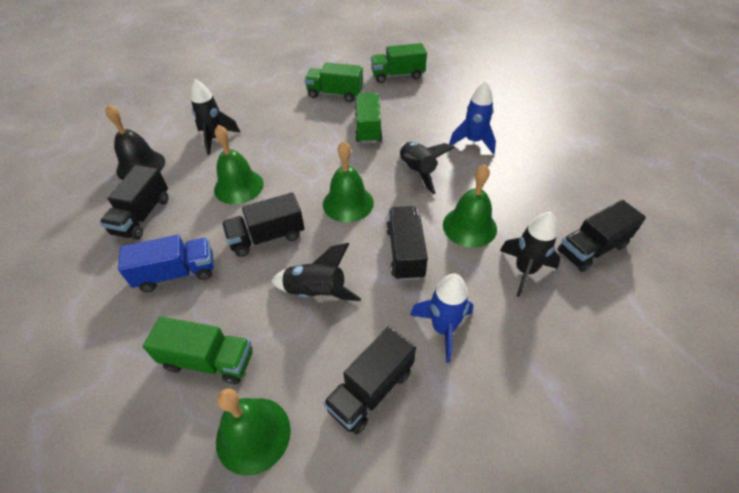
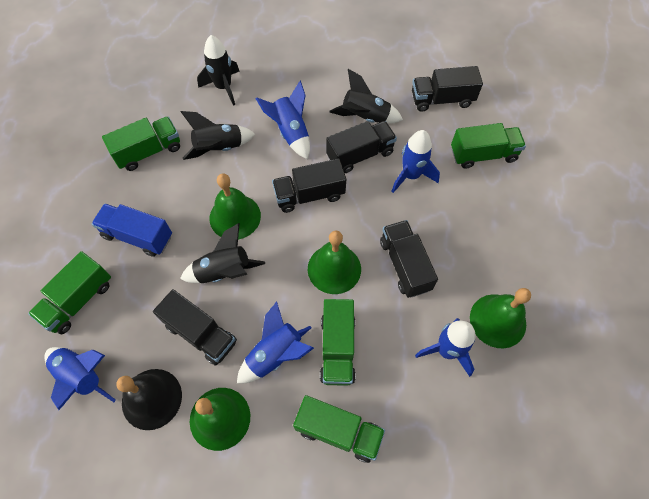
blue rocket: [410,273,473,363] [449,81,496,154] = 2 -> [44,347,116,410] [237,302,314,383] [256,81,310,159] [391,130,440,193] [415,318,476,377] = 5
green truck: [142,316,253,384] [304,62,363,102] [355,92,382,144] [371,43,427,83] = 4 -> [28,251,111,334] [102,117,180,171] [293,395,385,463] [320,299,356,386] [451,123,526,169] = 5

